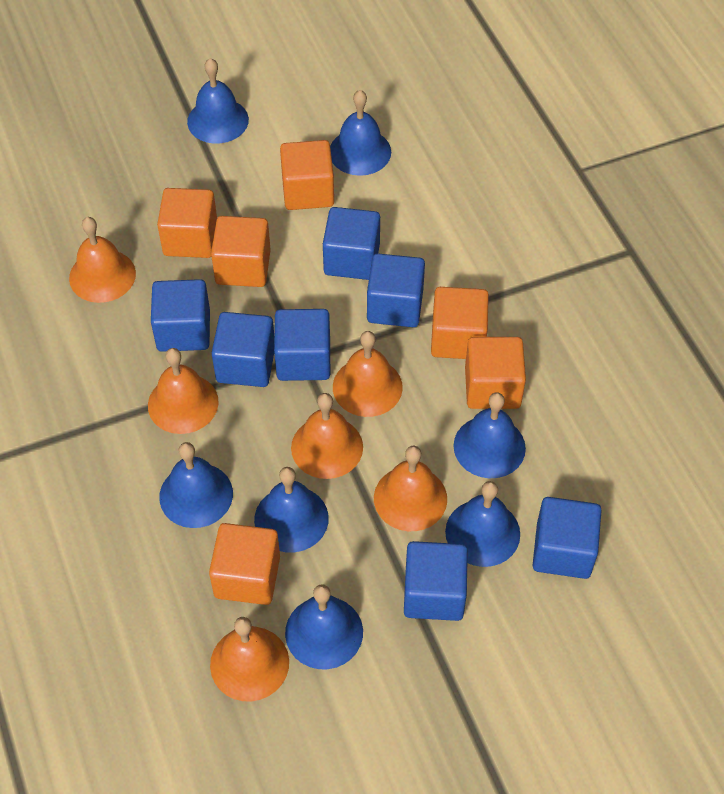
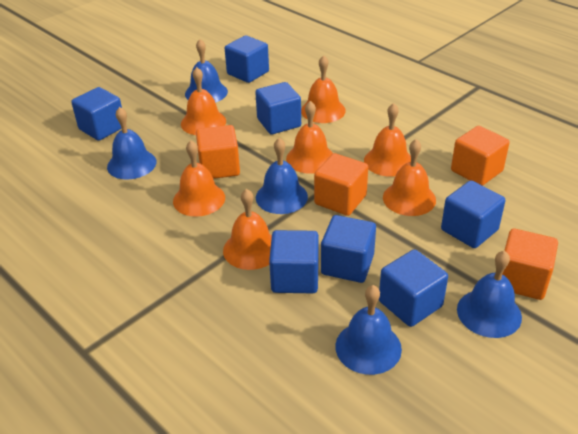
blue bell: [159,442,233,528] [187,58,249,144] [254,467,329,552] [285,584,363,669] [330,90,391,176] [445,481,520,567] [453,392,526,478] = 7 -> [107,107,156,179] [185,39,228,103] [256,138,308,214] [335,285,402,375] [457,250,522,338] = 5
orange bell: [69,217,136,303] [148,348,219,434] [210,617,289,701] [291,393,363,479] [333,331,403,417] [374,446,447,531] = 6 -> [173,140,225,217] [181,67,226,135] [223,189,272,270] [286,101,333,174] [301,55,346,123] [364,103,411,177] [383,139,436,216] = 7
orange cube: [157,188,217,258] [209,523,280,605] [211,216,271,287] [280,140,334,210] [431,287,489,359] [465,337,526,409] = 6 -> [196,125,240,179] [314,153,368,216] [451,126,510,186] [503,228,558,300] = 4

